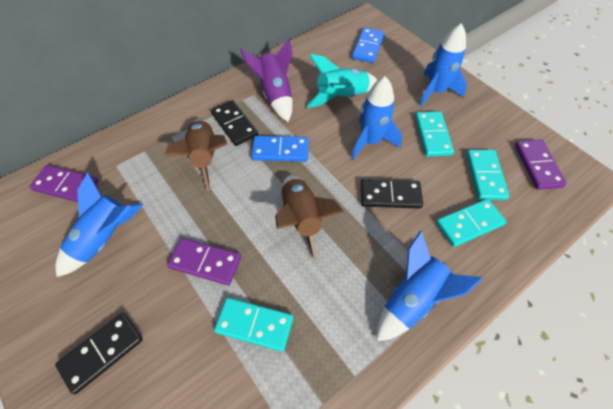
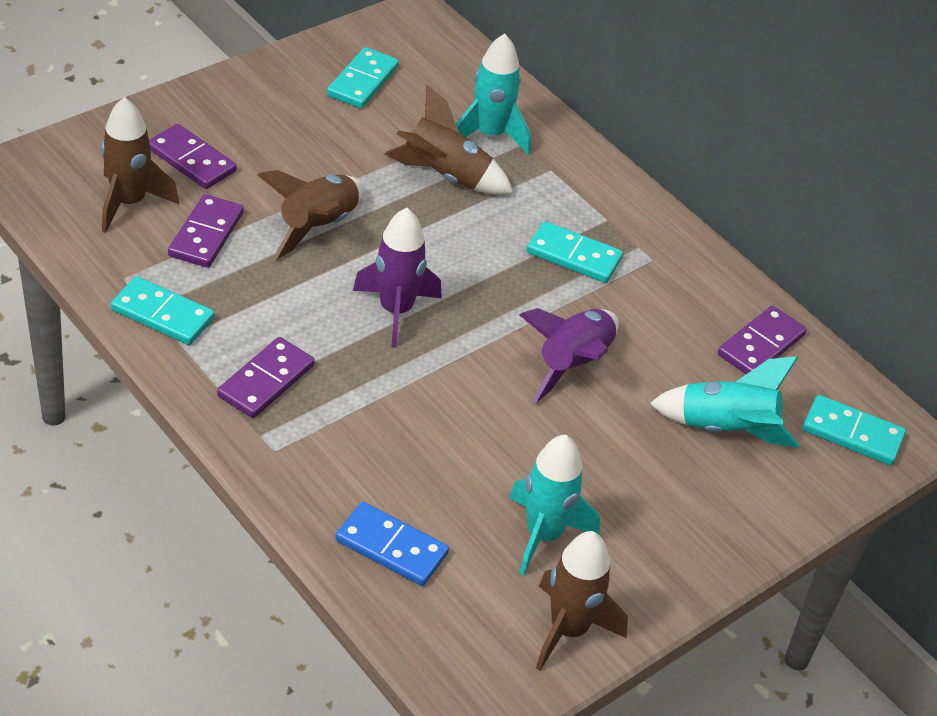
black domino: [55,313,143,394] [211,100,258,146] [361,179,423,209] = 3 -> none = 0
blue domino: [251,136,309,162] [352,27,384,63] = 2 -> [335,502,449,586] = 1
blue rocket: [55,172,144,277] [351,76,402,160] [377,231,483,341] [419,23,467,106] = 4 -> none = 0
brown rocket: [164,119,227,191] [275,175,344,260] = 2 -> [101,97,179,233] [258,170,364,260] [385,85,514,195] [536,531,628,671] = 4
purple domino: [29,165,99,202] [167,238,241,285] [515,139,567,190] = 3 -> [149,124,237,189] [168,194,244,268] [217,337,315,418] [718,306,806,374] = 4
purple rocket: [240,38,293,122] = 1 -> [353,208,442,348] [520,308,619,403] = 2
turquoise rocket: [307,54,377,108] = 1 -> [456,34,531,155] [509,435,600,576] [649,356,800,448] = 3

